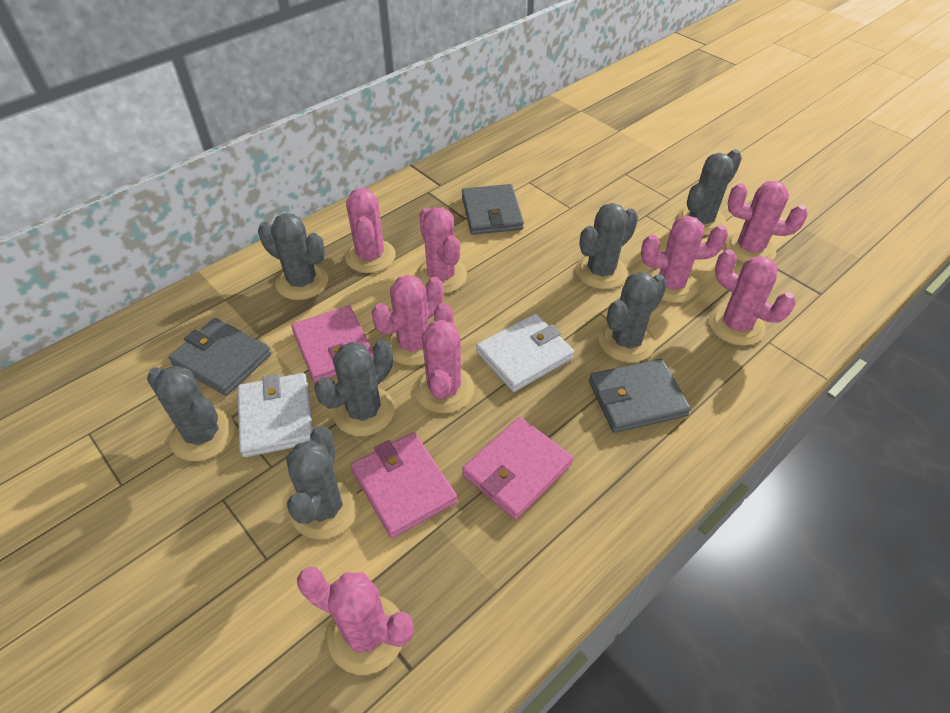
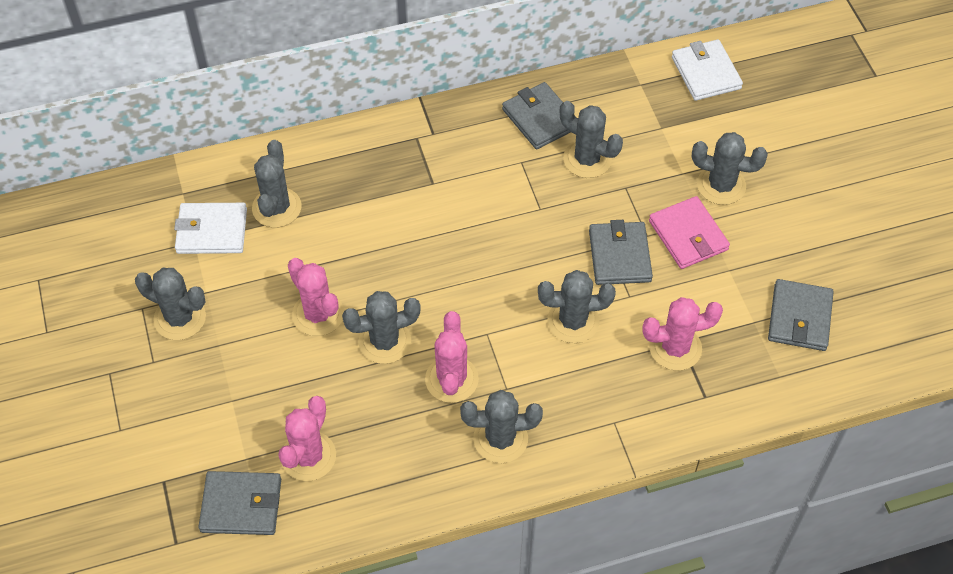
grey wallet: [168,318,271,396] [462,184,524,235] [589,359,691,433] = 3 -> [199,471,281,535] [502,82,571,150] [589,220,653,285] [768,279,834,351] = 4
pink cactus: [297,567,414,675] [345,188,396,273] [372,275,444,366] [414,303,474,413] [415,207,467,293] [641,216,728,303] [708,249,796,346] [725,181,807,263] = 8 -> [278,396,336,481] [288,258,344,336] [425,311,479,403] [642,297,723,371] = 4
pink wallet: [291,306,374,383] [351,432,457,538] [462,417,573,520] = 3 -> [649,196,730,269] = 1

